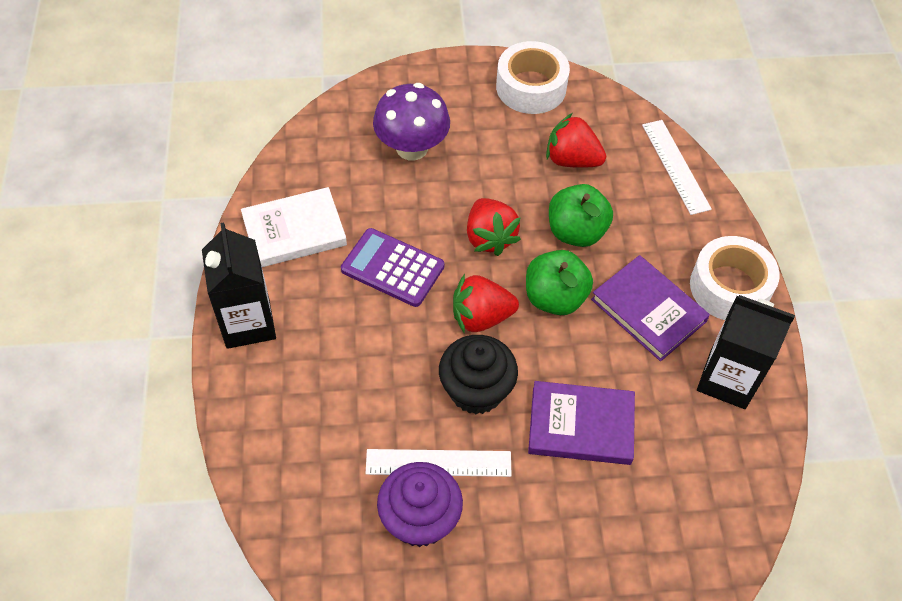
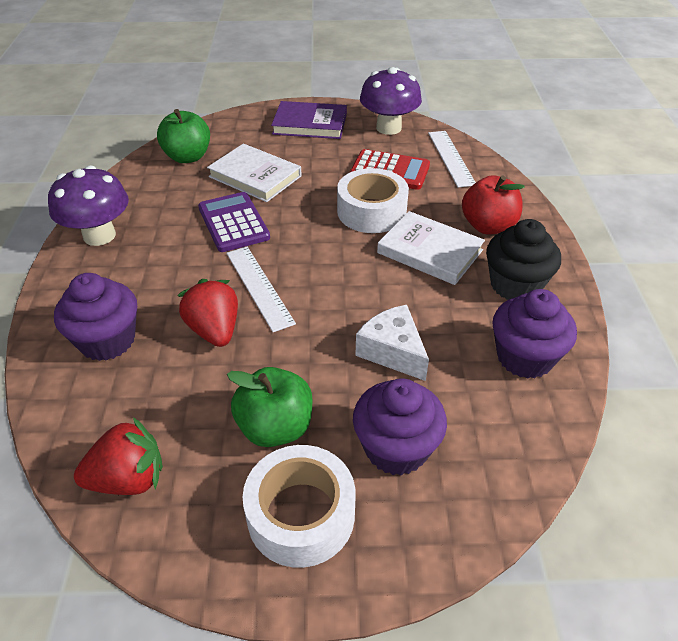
black carton: [202,223,276,349] [697,295,795,409] = 2 -> none = 0
purple book: [528,381,635,465] [591,255,710,361] = 2 -> [271,101,347,139] = 1
purple cupcake: [377,462,463,547] = 1 -> [54,273,137,361] [353,378,447,475] [492,289,577,379] = 3
purple mushroom: [373,83,450,161] = 1 -> [48,165,129,246] [360,67,422,135] = 2
red apple: none = 0 -> [462,175,525,234] = 1
red calculator: none = 0 -> [350,149,430,190] = 1
red strawberry: [453,274,519,334] [467,198,521,256] [546,113,606,168] = 3 -> [74,417,163,495] [177,279,238,347] = 2
white book: [241,187,347,267] = 1 -> [207,143,302,202] [377,211,485,285] = 2
white cheese: none = 0 -> [355,305,429,381] = 1

